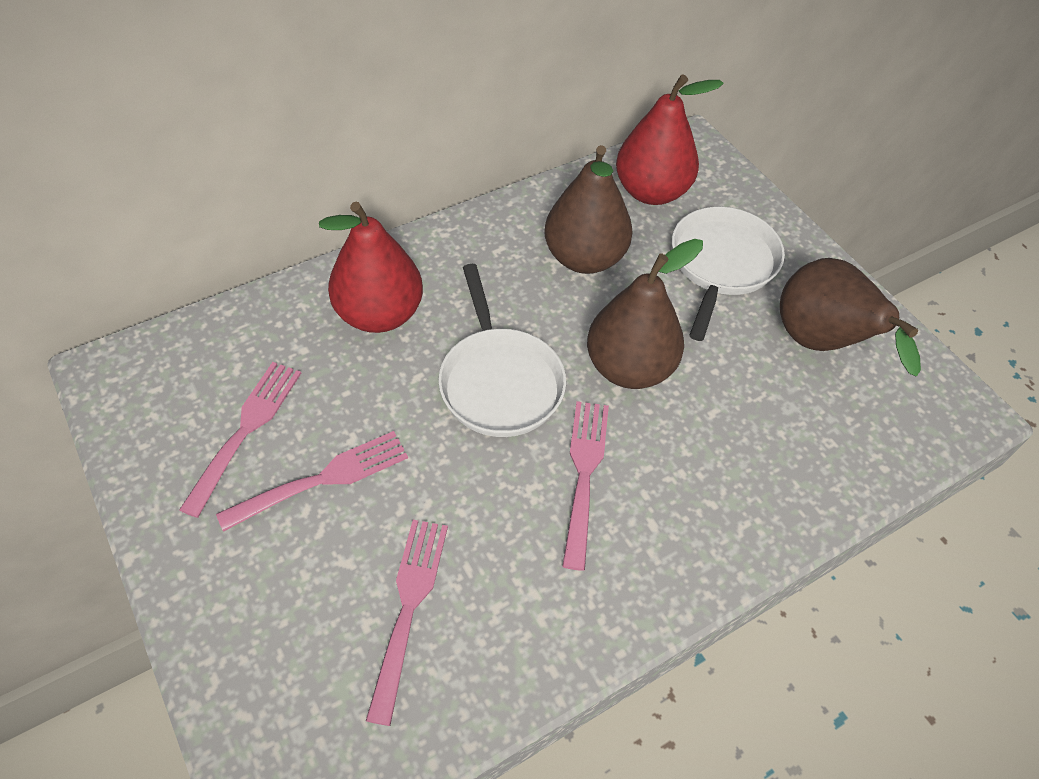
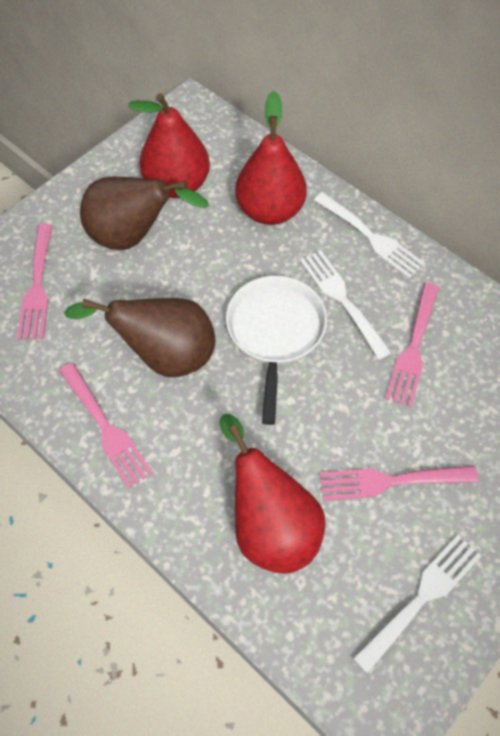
brown pear: [544,145,633,274] [587,239,703,389] [780,258,921,376] = 3 -> [64,298,216,377] [80,176,209,250] = 2
red pear: [319,202,423,333] [616,75,723,205] = 2 -> [128,93,210,198] [220,414,325,574] [235,91,307,225] = 3
white fork: none = 0 -> [300,250,392,360] [314,192,425,278] [353,535,481,674] = 3
white pan: [438,264,566,437] [672,207,785,341] = 2 -> [226,276,327,425] = 1

